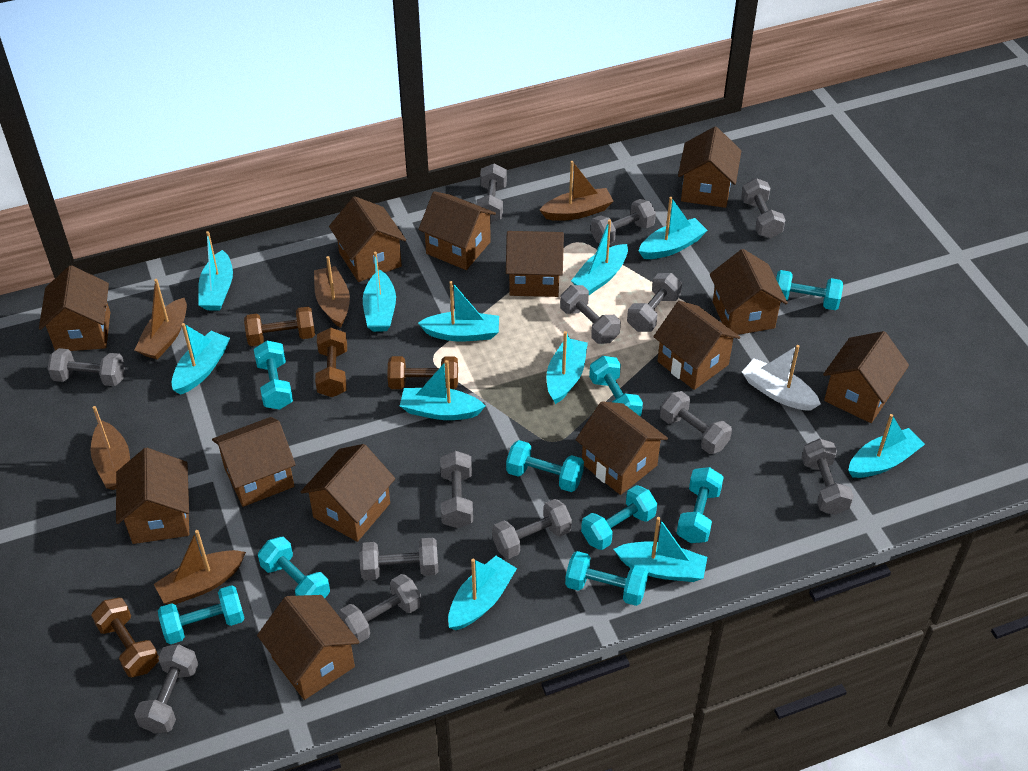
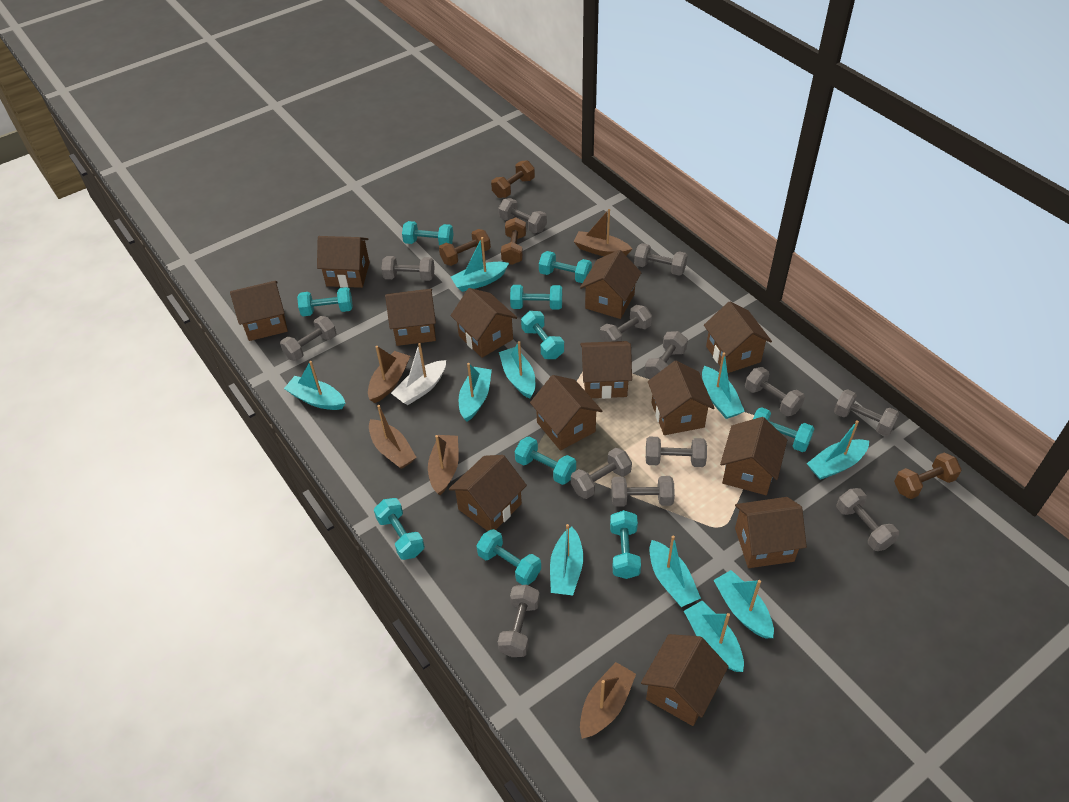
turquoise boat: [172,323,230,395] [198,231,233,311] [363,252,396,332] [400,360,485,420] [418,281,499,342] [448,556,517,630] [547,331,588,404] [571,220,628,295] [614,517,707,582] [639,197,708,259] [848,414,925,478] = 11 -> [284,361,345,410] [451,237,509,292] [459,363,492,422] [499,341,535,399] [550,524,583,595] [649,536,701,607] [684,601,744,672] [702,352,745,419] [713,570,774,638] [807,420,869,480] = 10
turquoise dumbbell: [158,585,245,644] [254,340,293,410] [258,537,330,598] [506,440,584,492] [565,551,648,606] [581,485,657,550] [589,356,643,416] [677,467,724,543] [776,270,843,310] = 9 -> [297,287,353,316] [374,498,425,560] [402,221,453,245] [476,529,541,585] [510,285,562,310] [515,437,576,485] [521,311,564,359] [539,251,592,283] [610,510,641,579] [753,407,814,452] = 10

